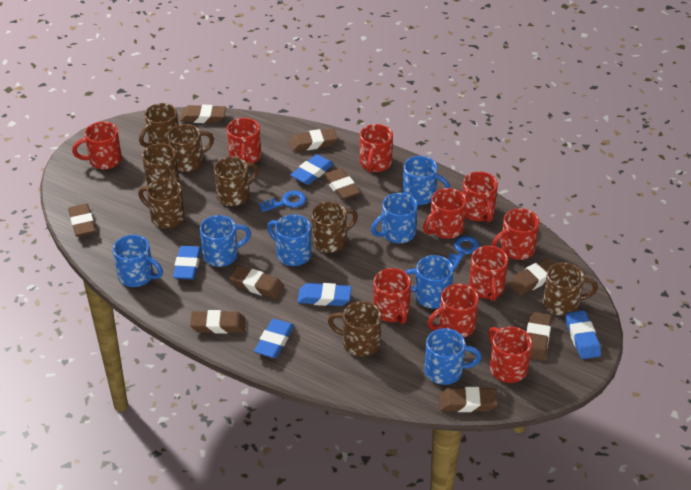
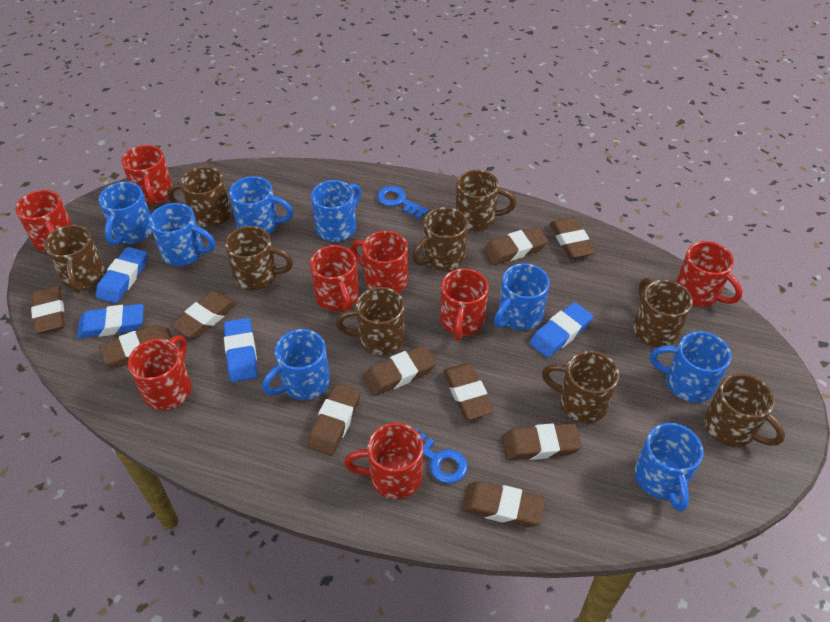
blue eraser: [173,246,201,280] [254,319,294,358] [291,154,334,185] [297,283,352,306] [565,310,601,359] = 5 -> [77,304,144,338] [96,247,147,303] [224,318,258,382] [529,302,593,358] = 4
blue mug: [113,235,163,287] [200,215,251,267] [267,214,311,266] [371,193,418,243] [403,156,450,205] [404,255,453,308] [424,328,482,385] = 7 -> [98,182,152,246] [149,203,215,266] [229,176,293,234] [262,329,330,400] [311,180,361,242] [494,263,550,330] [634,423,703,512] [650,331,731,402] = 8
brown eraser: [68,203,96,237] [180,105,226,123] [190,310,246,334] [229,266,284,299] [289,128,337,152] [323,168,360,200] [439,387,498,412] [508,258,555,296] [526,312,552,361] = 9 -> [31,286,65,334] [99,324,172,367] [171,291,237,338] [307,383,361,456] [363,345,436,396] [443,363,494,420] [462,481,545,527] [483,227,548,265] [502,423,582,461] [550,217,595,259] = 10
brown mug: [138,178,185,228] [139,103,179,147] [142,143,179,186] [167,124,214,172] [214,157,259,206] [311,202,358,253] [328,301,381,357] [543,262,598,316] = 8 -> [44,225,105,293] [167,166,231,227] [225,226,293,290] [336,287,405,355] [412,207,468,271] [455,170,516,231] [542,351,619,423] [633,278,693,348] [704,374,785,447] = 9
red mug: [72,122,122,169] [227,118,261,163] [360,124,393,173] [373,268,411,324] [423,188,466,239] [427,284,479,338] [462,171,498,222] [469,246,508,301] [488,327,532,383] [491,208,539,260] = 10 -> [15,190,72,252] [121,145,173,206] [128,335,192,410] [310,245,359,312] [344,423,423,499] [350,231,408,293] [440,268,489,341] [676,241,743,307] = 8

